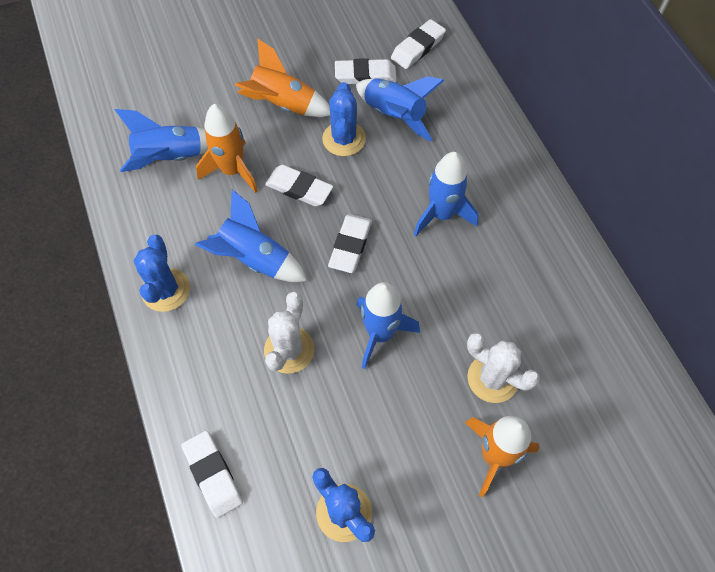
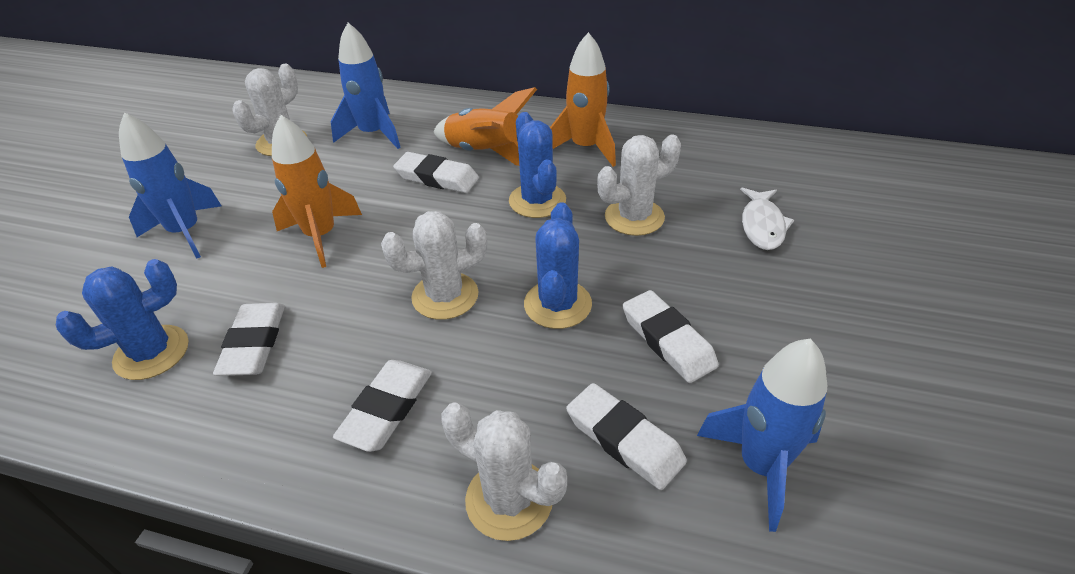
blue rocket: [115,109,208,172] [195,189,307,282] [356,76,444,142] [356,282,420,369] [414,152,478,236] = 5 -> [119,112,222,259] [331,23,401,149] [697,338,827,532] = 3
white cactus: [264,291,315,374] [467,332,540,403] = 2 -> [232,64,307,156] [381,211,487,320] [441,402,567,541] [597,134,681,236] = 4
white fish: none = 0 -> [740,188,794,250] = 1

